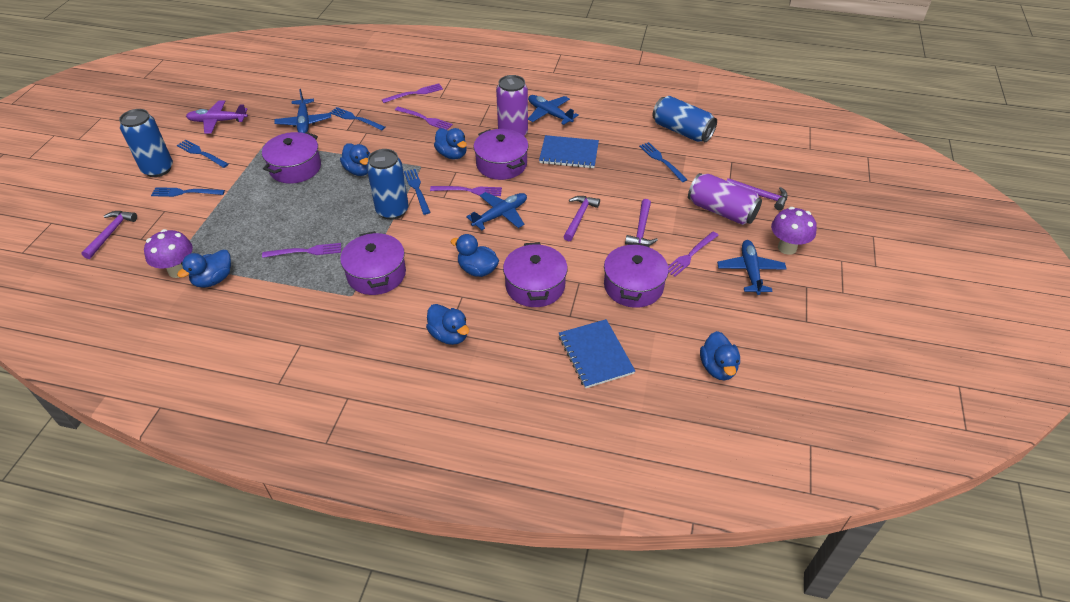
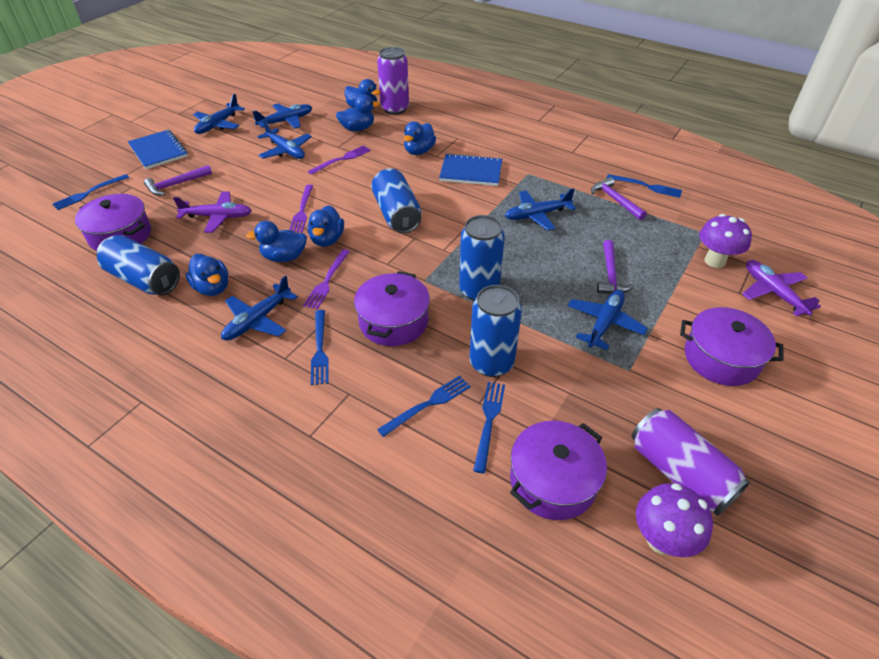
blue can: [119,109,173,177] [366,149,409,220] [653,96,717,142] = 3 -> [97,235,180,295] [371,169,421,233] [459,215,505,301] [470,285,522,377] = 4
blue plane: [274,89,331,133] [466,192,527,230] [528,95,579,125] [717,240,787,295] = 4 -> [193,94,245,134] [221,276,298,341] [252,103,312,129] [257,120,312,159] [505,188,576,231] [568,290,648,350] = 6
purple fork: [262,243,341,258] [382,83,443,103] [395,107,453,130] [430,186,502,196] [668,232,719,277] = 5 -> [289,185,313,233] [303,249,350,310] [308,145,371,175] = 3
purple hammer: [81,211,137,259] [563,196,600,241] [625,199,658,246] [727,178,788,210] = 4 -> [144,165,212,196] [591,177,647,220] [597,240,635,293] = 3
purple plane: [186,100,248,134] = 1 -> [173,191,252,233] [742,260,821,317] = 2
purple pot: [262,132,321,184] [340,231,406,295] [474,129,528,180] [503,242,568,307] [604,242,669,308] = 5 -> [75,194,151,251] [354,271,430,346] [510,421,607,520] [680,307,784,386] = 4

